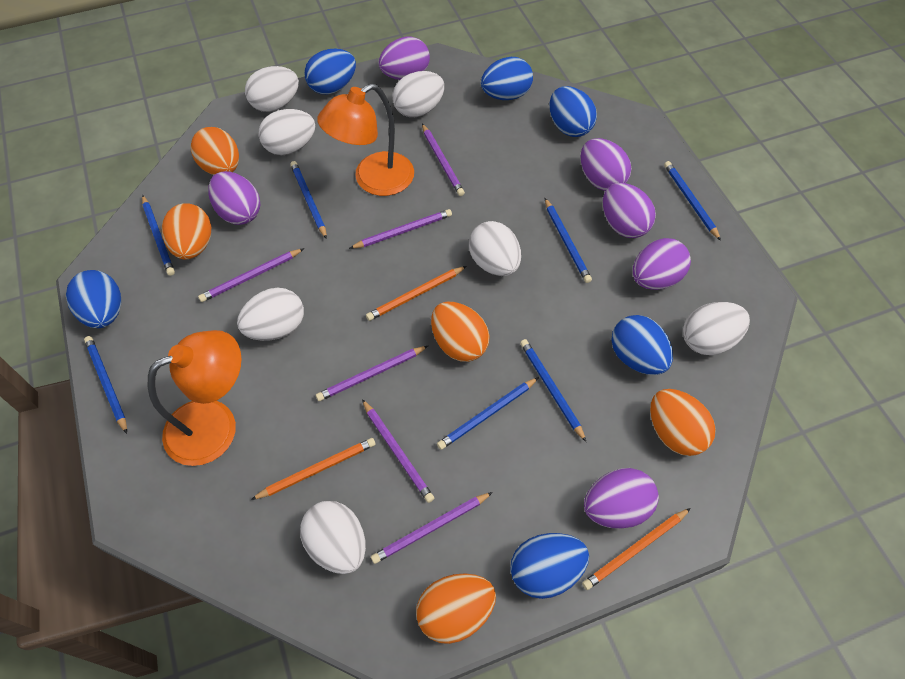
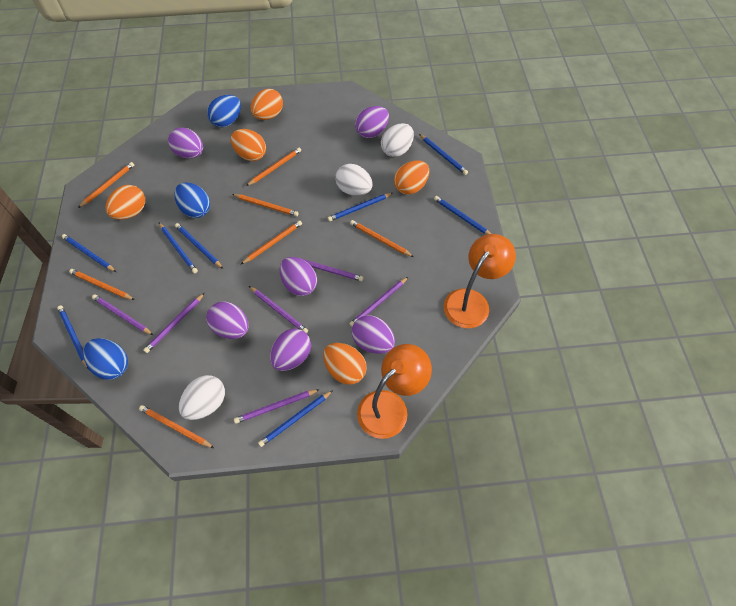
blue egg: [66,270,121,328] [304,49,356,94] [481,57,533,100] [510,533,589,599] [550,86,597,137] [611,315,673,375] = 6 -> [83,338,128,380] [175,182,210,218] [207,95,241,127] = 3
blue pencil: [84,336,127,434] [142,195,175,276] [290,161,327,239] [437,377,539,450] [520,339,586,442] [545,198,592,283] [664,161,721,241] = 7 -> [57,305,88,368] [62,234,116,272] [159,223,198,273] [175,223,223,269] [258,390,333,447] [328,193,393,222] [419,134,468,175] [434,196,491,235] = 8
orange pencil: [251,438,376,500] [366,266,467,321] [582,508,691,590] = 3 -> [69,269,135,300] [78,162,134,208] [139,405,214,448] [232,194,299,216] [241,220,302,264] [246,148,301,186] [350,220,414,257] = 7
white egg: [237,288,304,341] [245,66,299,112] [259,109,315,155] [300,501,366,574] [392,71,444,117] [469,221,521,276] [683,302,750,355] = 7 -> [179,375,225,420] [335,164,373,196] [381,123,414,157] = 3

